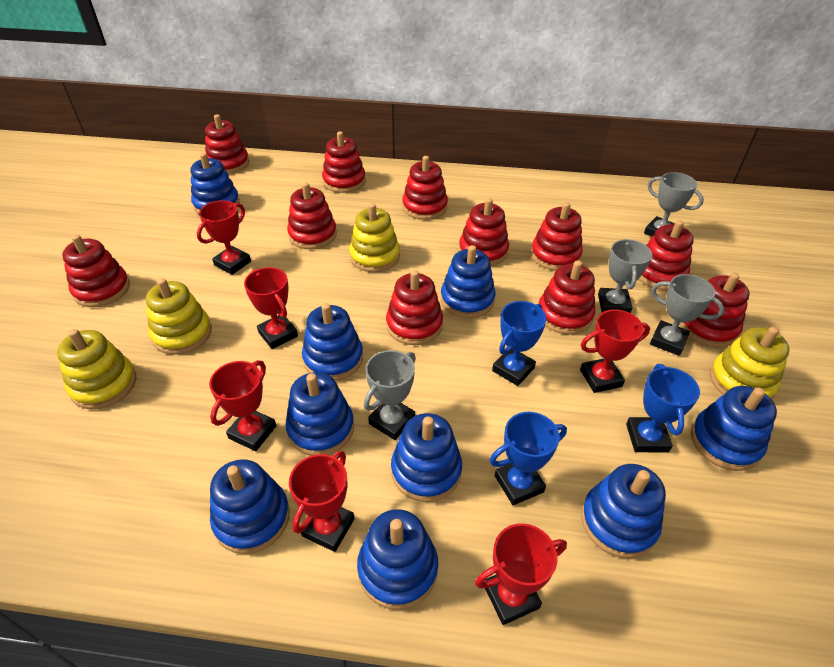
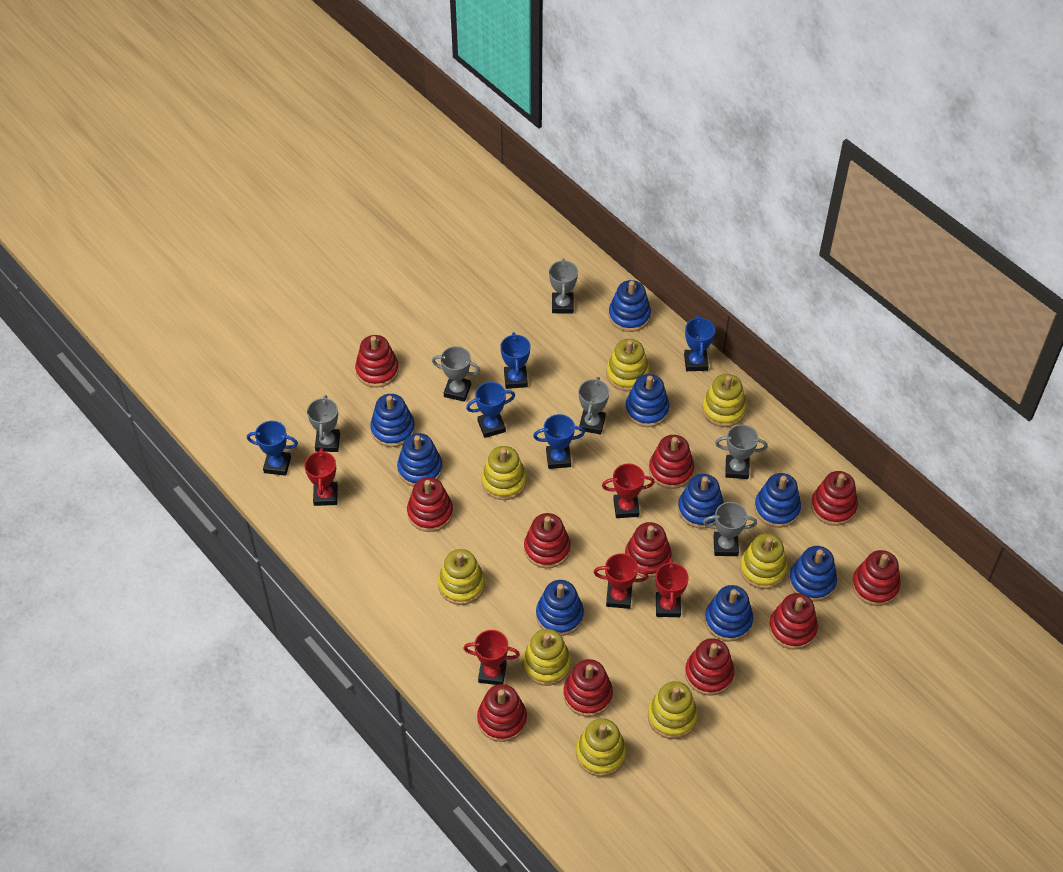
blue trophy: [490,412,567,505] [492,301,546,386] [626,364,700,452] = 3 -> [247,421,298,476] [466,382,515,438] [500,332,530,389] [533,414,585,469] [684,316,715,371] = 5
grey trophy: [364,350,416,440] [598,239,652,313] [644,172,704,237] [650,274,725,356] = 4 -> [307,395,340,452] [432,346,480,402] [549,259,578,313] [579,377,609,435] [703,502,757,556] [715,425,768,479] = 6
red trophy: [197,200,251,275] [209,360,276,451] [244,267,298,349] [289,451,354,552] [475,523,567,625] [580,309,650,393] = 6 -> [304,448,338,506] [463,630,520,685] [593,553,649,609] [602,464,655,518] [655,558,689,617] = 5
yellow stacking toy: [57,329,136,409] [146,278,212,355] [349,203,400,272] [710,327,790,399] = 4 -> [438,549,485,605] [481,446,527,500] [522,629,571,686] [576,718,626,777] [606,339,650,391] [648,681,698,739] [702,374,747,427] [740,533,788,589] = 8

